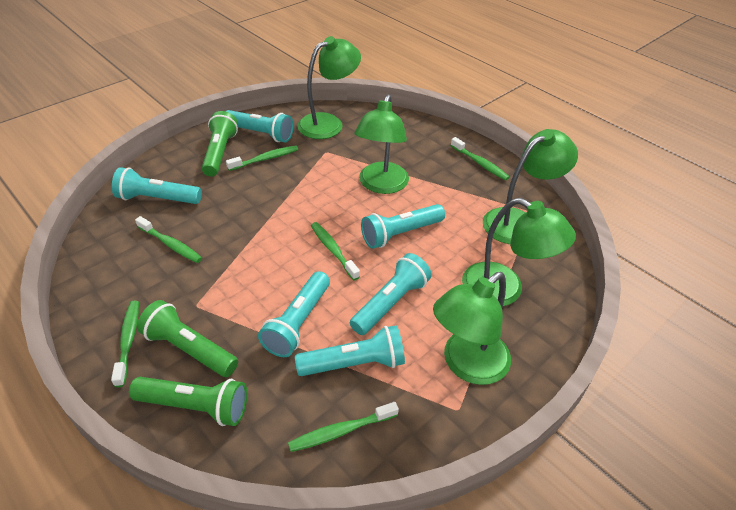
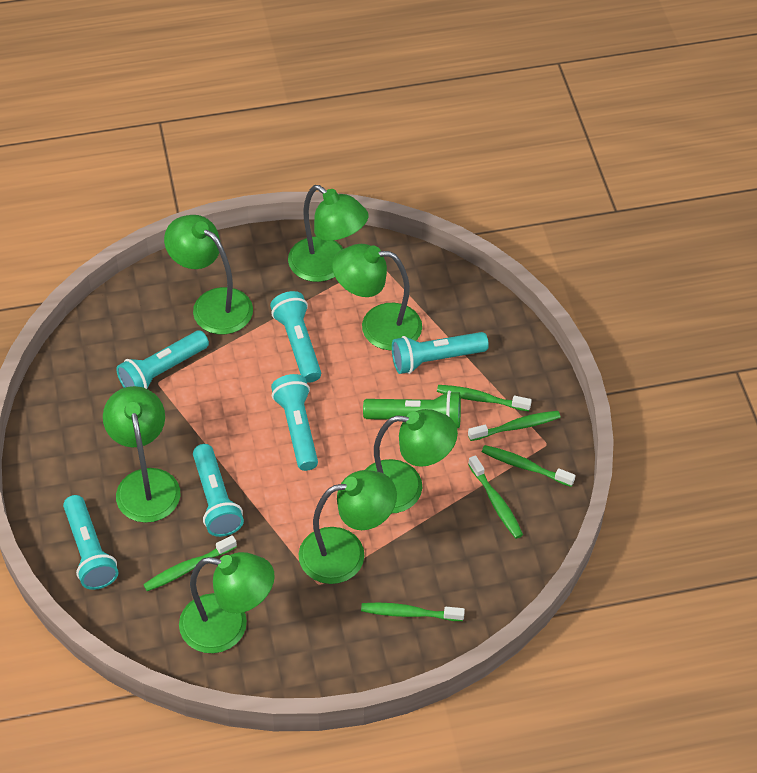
green flashlight: [129,377,247,426] [137,300,238,377] [202,111,238,177] = 3 -> [363,391,461,428] = 1
green lamp: [297,36,361,139] [354,95,409,194] [433,272,511,385] [462,198,576,306] [483,129,578,244] = 5 -> [103,386,180,523] [164,215,253,335] [179,552,275,653] [288,185,369,282] [299,470,397,584] [332,244,422,350] [365,409,458,513] = 7

